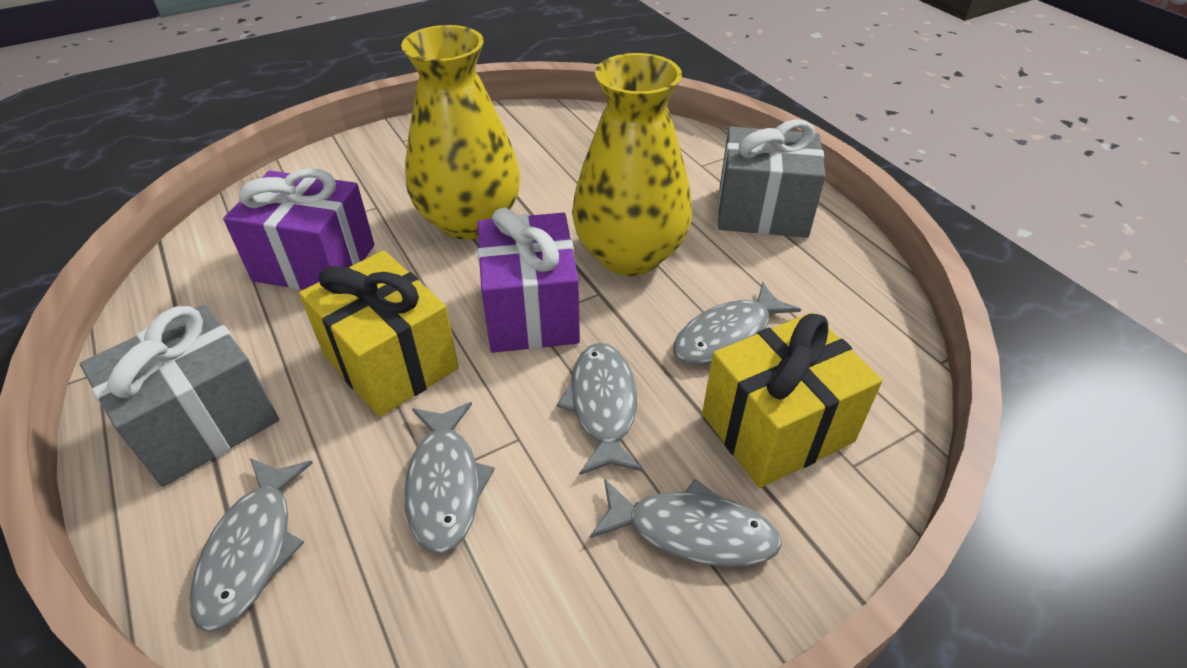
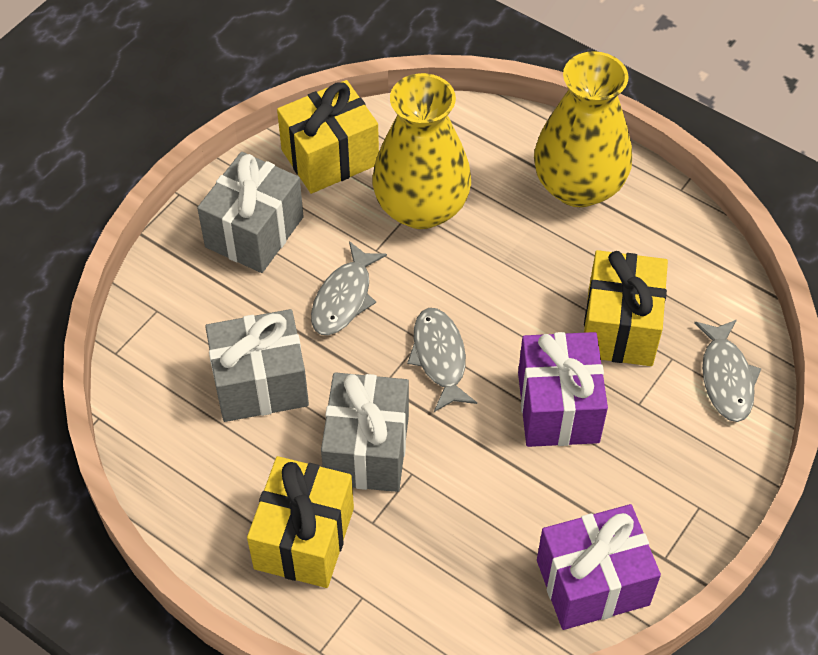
grey fish: [190,458,313,632] [404,402,495,554] [557,343,643,475] [590,479,782,567] [673,282,801,365] = 5 -> [311,241,387,335] [407,308,477,412] [694,320,761,422] = 3
grey gift: [80,304,279,487] [718,119,826,238] = 2 -> [197,152,304,273] [205,309,309,422] [321,372,409,492] = 3
yellow gift: [299,250,459,417] [702,312,882,488] = 2 -> [247,456,354,588] [277,80,379,194] [584,250,668,366] = 3

